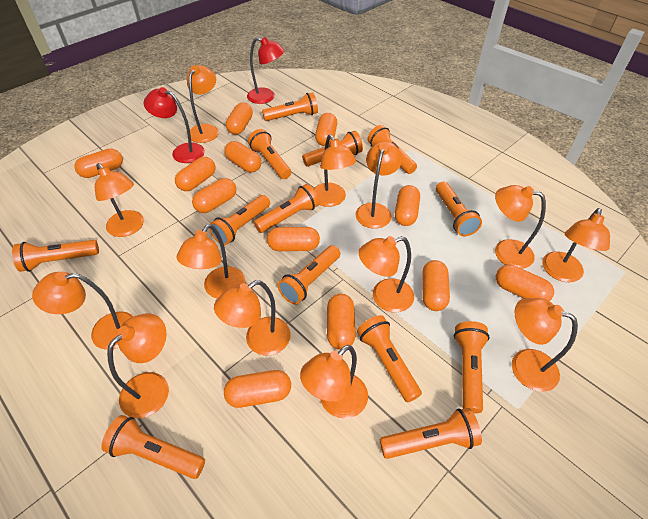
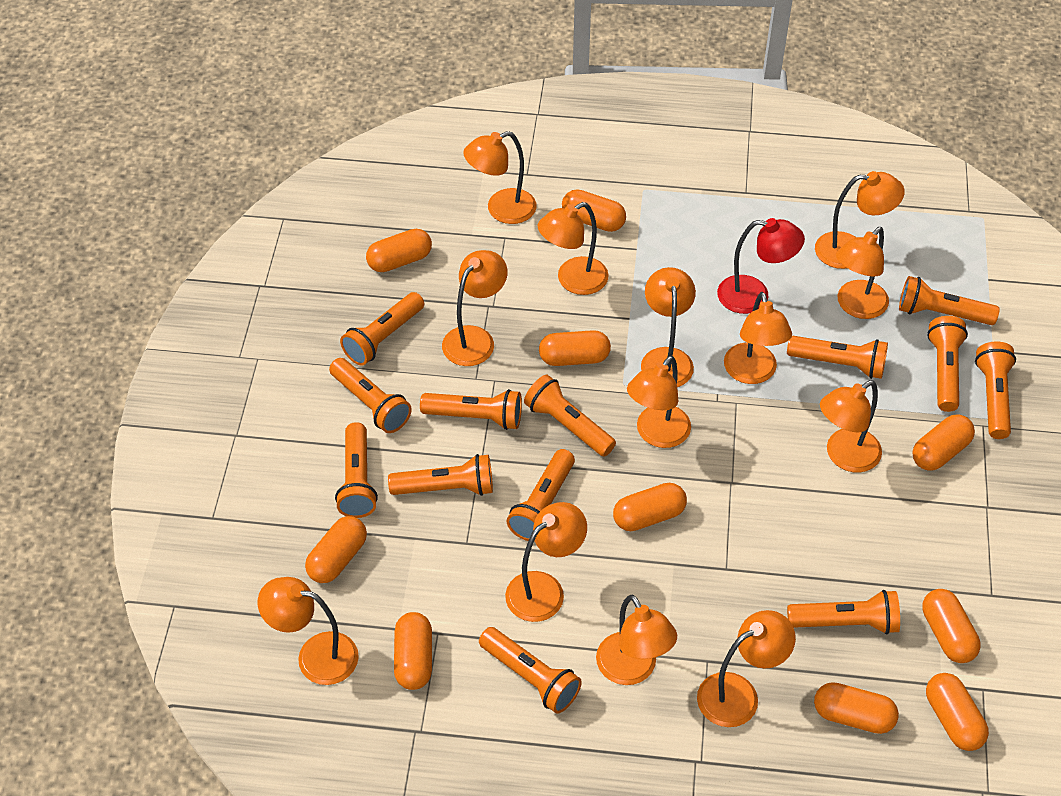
orange capsule: [74,148,123,178] [175,157,215,191] [192,178,236,213] [224,141,261,172] [224,370,291,408] [226,102,253,135] [267,227,320,251] [315,113,337,146] [327,294,356,350] [395,185,420,226] [422,260,450,311] [496,265,554,301] = 12 -> [305,516,367,583] [366,229,432,272] [394,612,432,690] [539,330,611,366] [562,189,626,232] [613,483,687,531] [814,682,899,734] [913,415,975,471] [922,589,980,663] [926,673,989,751] = 10
red lamp: [144,87,205,163] [247,37,285,104] = 2 -> [717,218,805,314] = 1

